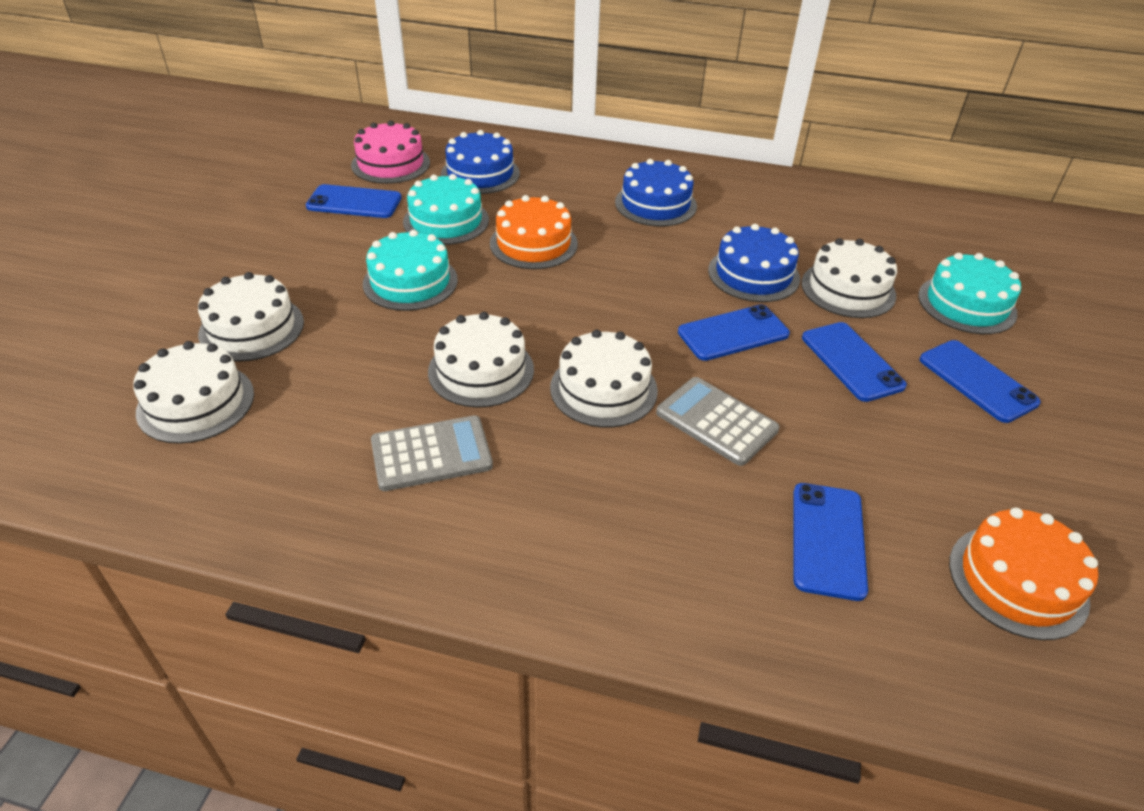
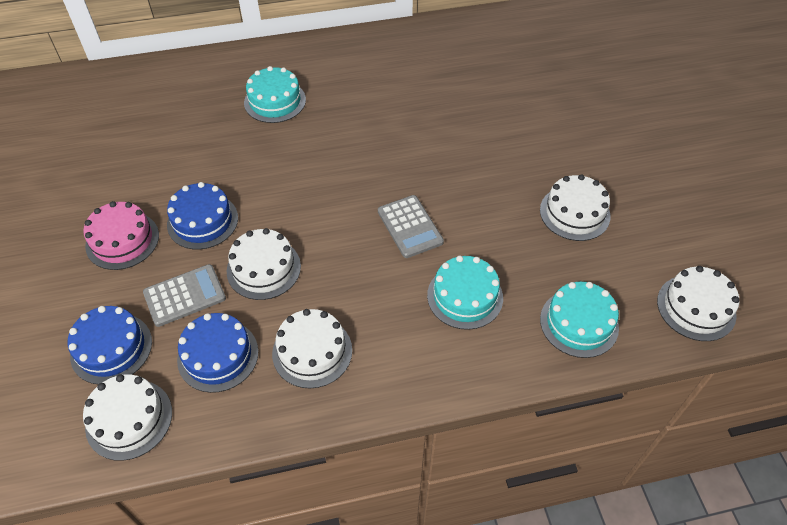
blue phone: [306,184,402,218] [678,305,790,361] [793,483,868,601] [802,322,907,402] [919,340,1041,423] = 5 -> none = 0
orange cake: [490,195,578,269] [949,508,1098,640] = 2 -> none = 0

